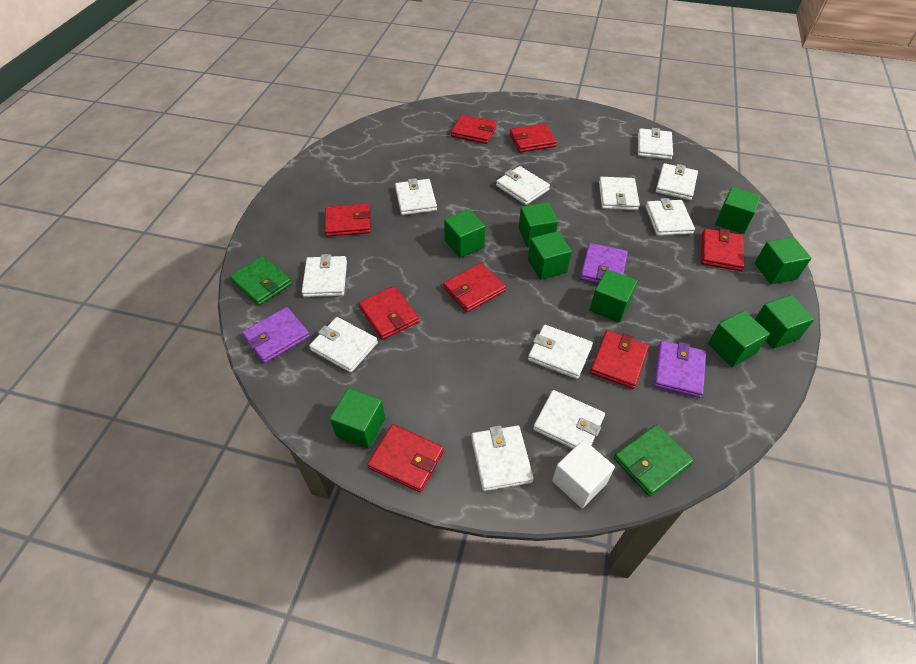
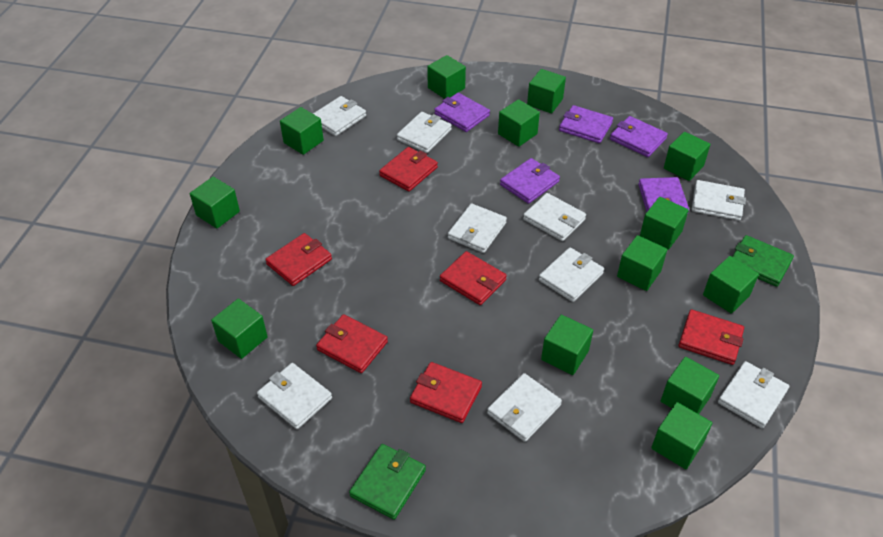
green cube: [330,388,385,449] [444,209,485,258] [519,202,558,247] [528,231,572,280] [590,269,638,322] [708,311,770,367] [715,187,761,234] [755,237,811,284] [755,295,815,349] = 9 -> [190,177,240,229] [211,299,268,359] [280,107,324,155] [427,55,466,99] [498,99,540,147] [527,69,566,113] [541,315,593,375] [617,235,667,291] [640,197,689,250] [651,402,712,469] [661,357,719,414] [664,132,710,181] [703,256,759,314] = 13
purple wallet: [242,307,310,363] [580,243,628,283] [654,341,706,398] = 3 -> [434,93,490,132] [500,158,560,204] [559,105,613,143] [610,116,668,157] [638,177,689,215] = 5
red wallet: [325,204,371,237] [358,286,419,340] [367,424,444,492] [443,263,506,312] [451,114,497,144] [510,123,556,152] [590,330,649,389] [701,228,744,271] = 8 -> [265,233,332,286] [316,314,388,373] [379,147,438,192] [410,362,482,423] [440,251,507,305] [679,309,744,365] = 6
white cube: [552,440,615,508] = 1 -> none = 0
white wallet: [302,254,347,297] [309,317,378,373] [395,178,437,215] [471,426,534,491] [496,166,550,205] [528,325,593,379] [533,390,605,449] [599,177,640,210] [638,128,673,160] [645,198,695,236] [656,163,698,200] = 11 -> [257,363,332,429] [313,96,366,136] [397,112,452,153] [448,203,507,253] [487,373,562,442] [523,193,586,241] [539,247,604,302] [691,180,746,221] [718,361,789,429] = 9

